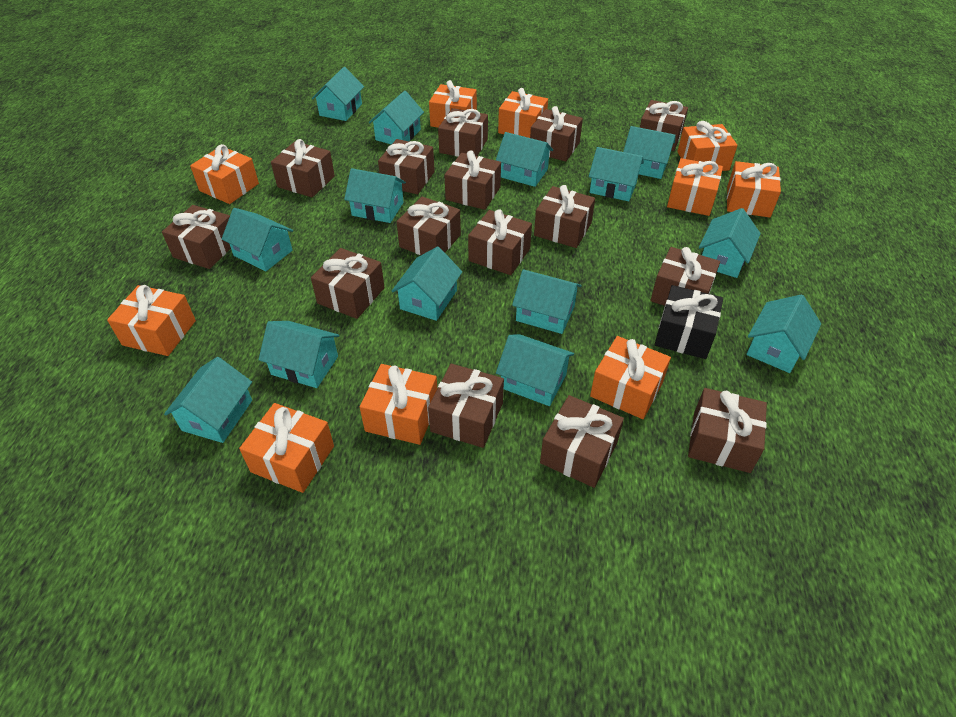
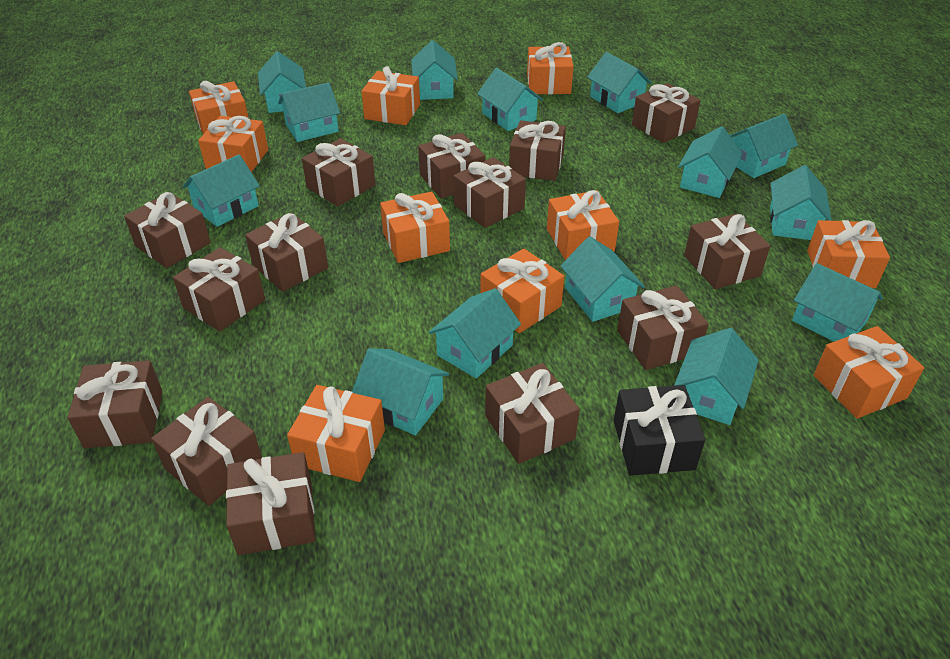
brown gift: [162,205,231,269] [271,139,335,198] [311,248,385,319] [378,139,435,194] [397,197,461,255] [428,364,504,448] [438,108,488,157] [444,150,501,210] [468,209,532,275] [530,106,583,162] [534,185,595,248] [540,395,624,488] [640,100,688,151] [650,247,720,306] [688,388,767,473] = 15 -> [68,360,163,448] [124,192,211,268] [151,397,262,506] [173,247,265,332] [226,452,316,555] [245,212,328,292] [302,138,375,206] [418,133,485,199] [453,157,526,228] [485,363,580,464] [509,120,566,181] [617,285,709,370] [632,83,701,143] [684,214,770,289] = 14

